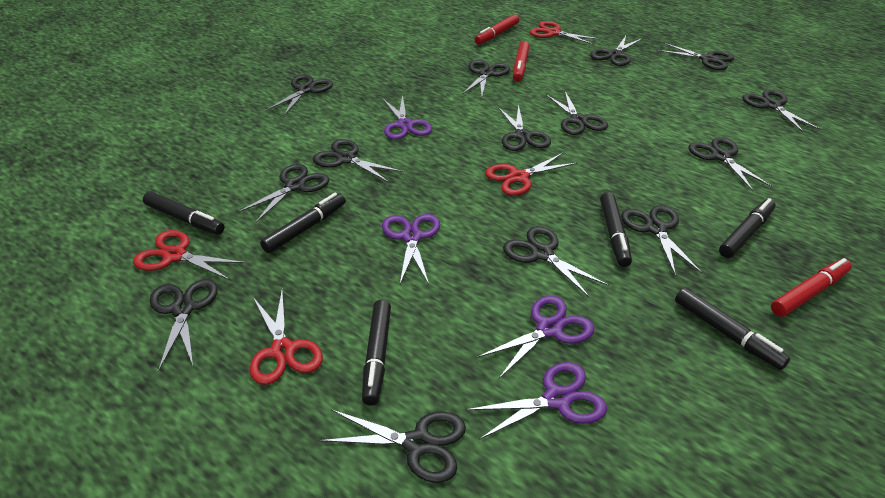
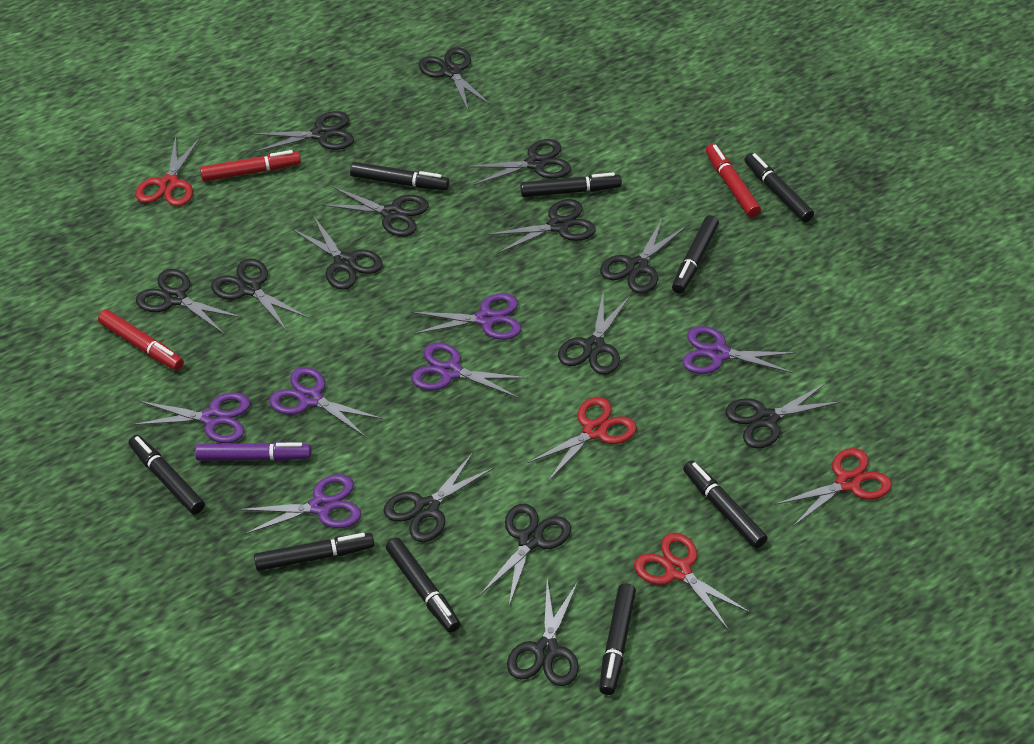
black marker: [143,192,225,235] [260,193,346,253] [362,300,391,405] [600,192,632,267] [675,288,790,370] [719,198,776,258] = 6 -> [129,435,205,514] [254,533,374,571] [350,162,449,190] [386,538,460,632] [520,173,622,197] [599,583,636,695] [672,215,719,294] [683,460,767,548] [744,153,814,222] = 9
purple marker: none = 0 -> [195,442,311,461] = 1
purple scissors: [382,214,440,284] [383,95,432,140] [466,362,607,440] [477,296,594,379] = 4 -> [133,392,250,443] [238,474,361,535] [269,367,383,437] [411,293,521,340] [411,342,528,398] [682,326,796,374] = 6

